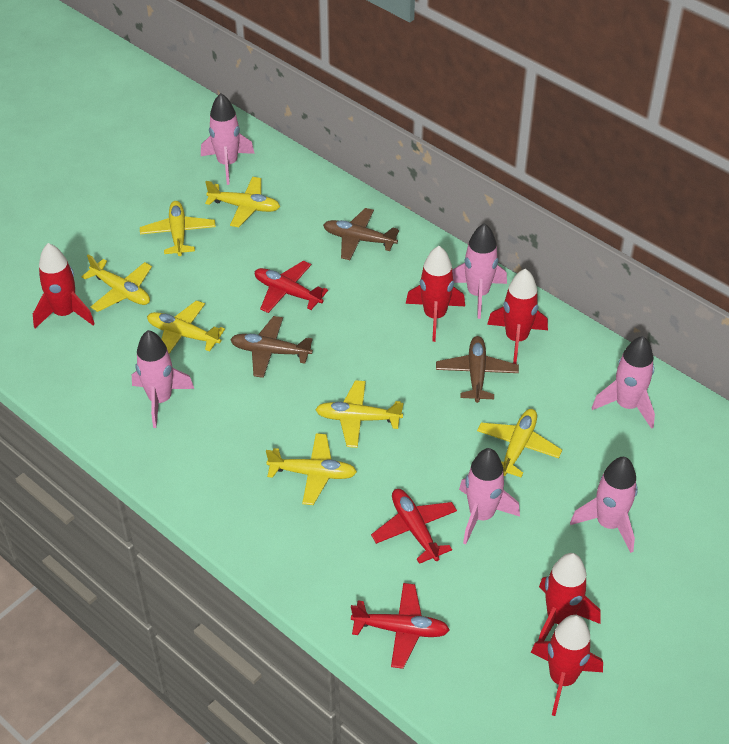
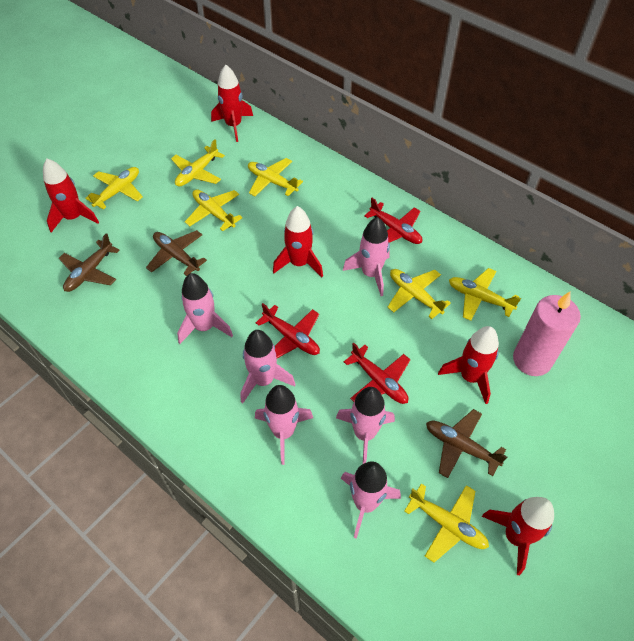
pink candle: none = 0 -> [513,292,581,376] = 1

